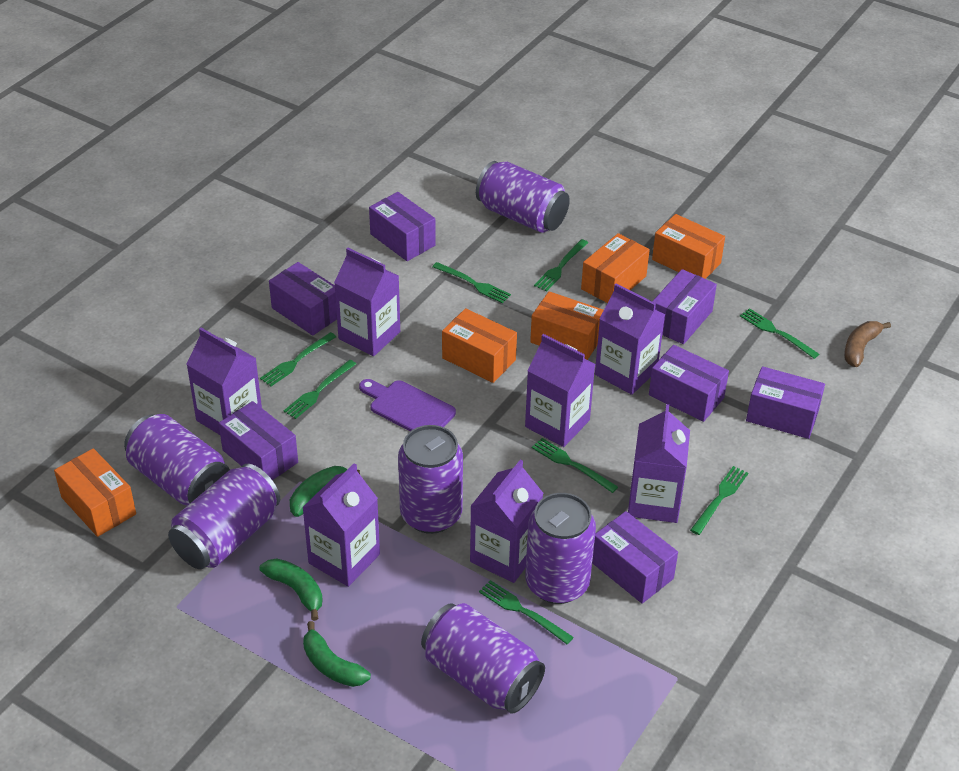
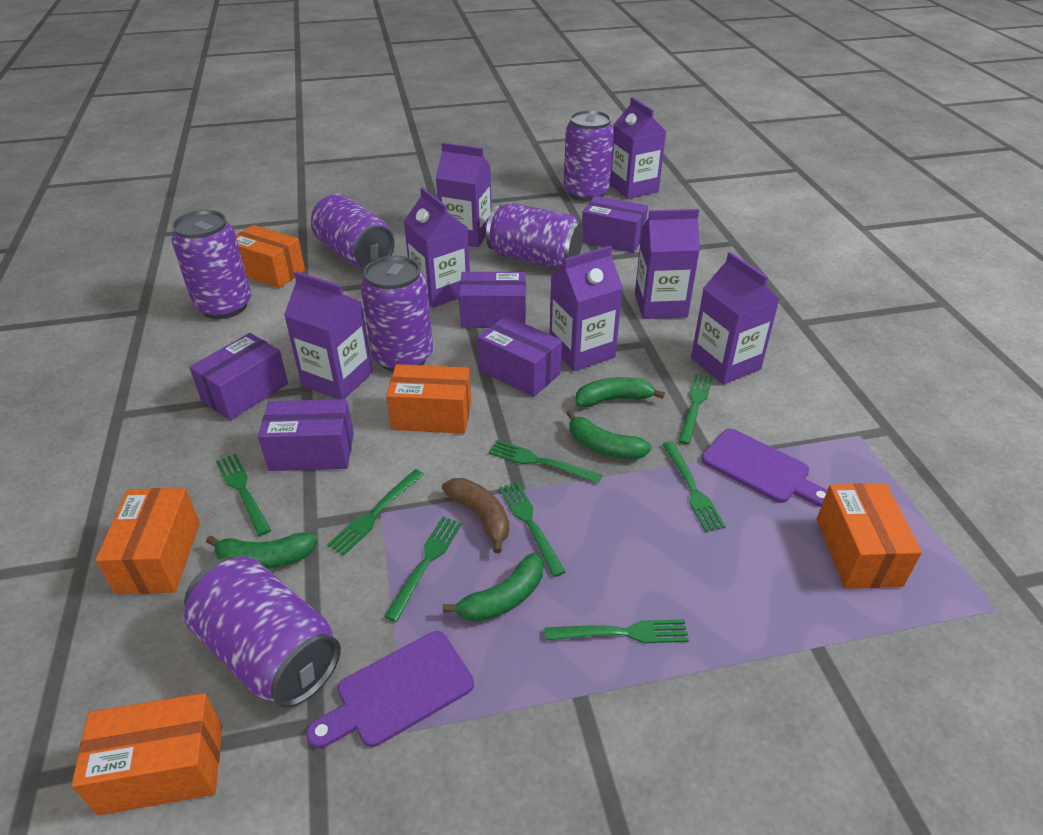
green banana: [259,559,323,621] [290,466,360,517] [303,621,371,687] = 3 -> [206,532,318,569] [443,553,543,622] [566,410,652,460] [576,377,665,407] = 4
purple box: [218,401,298,480] [269,262,337,336] [369,192,436,261] [592,511,678,604] [649,345,729,422] [652,269,717,344] [746,366,825,439] = 7 -> [189,333,288,420] [258,399,354,471] [459,272,526,328] [477,316,562,397] [582,196,648,253] = 5
purple cutting board: [359,379,456,431] = 1 -> [306,631,474,748] [701,429,827,507] = 2

